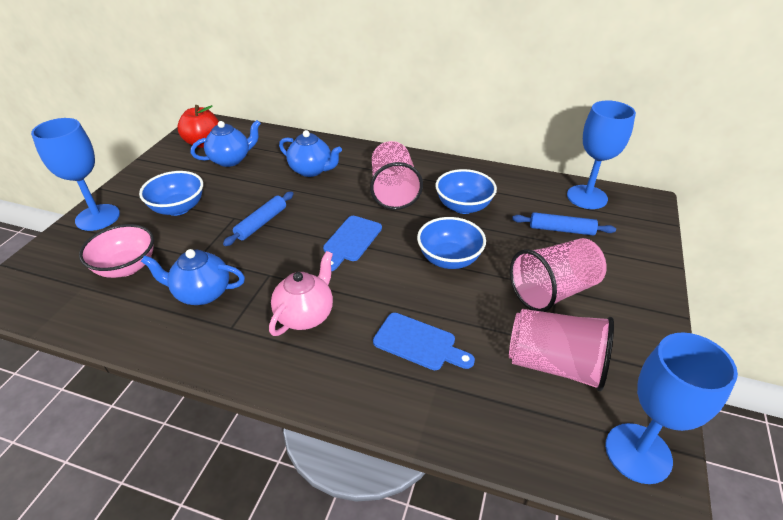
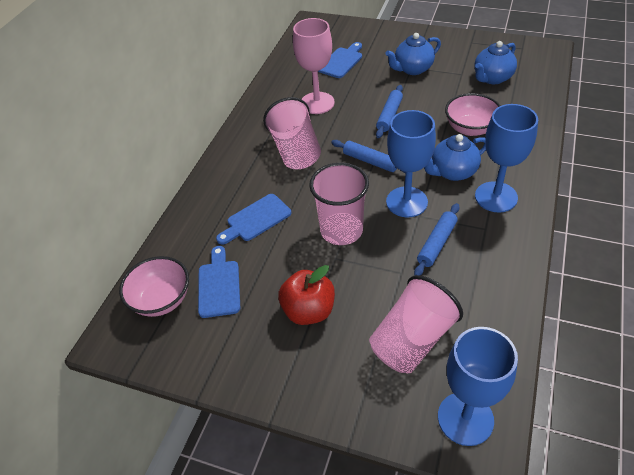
blue bowl: [139,171,203,216] [417,217,486,269] [435,169,497,214] = 3 -> none = 0
blue cutting board: [323,216,382,271] [373,313,475,370] = 2 -> [198,246,240,318] [216,194,291,245] [318,42,362,78] = 3
blue rolling pin: [223,191,294,246] [512,212,616,236] = 2 -> [331,140,406,173] [376,85,403,138] [414,203,460,276] = 3
pink bowl: [79,224,154,278] = 1 -> [119,256,189,317] [445,93,501,136] = 2
pink goblet: none = 0 -> [293,18,335,114] = 1
pink teapot: [269,251,333,336] = 1 -> none = 0

